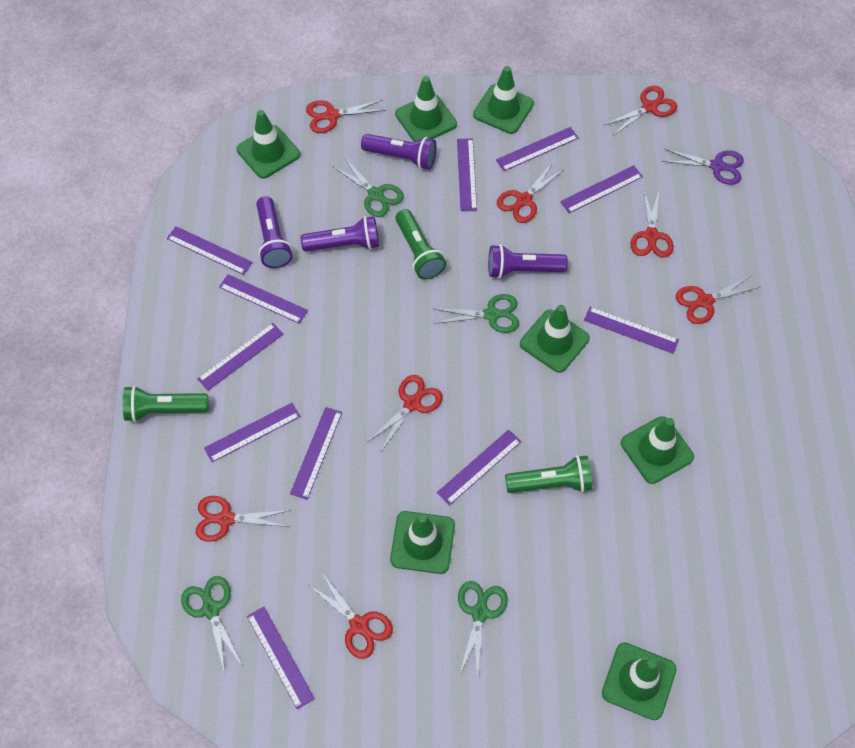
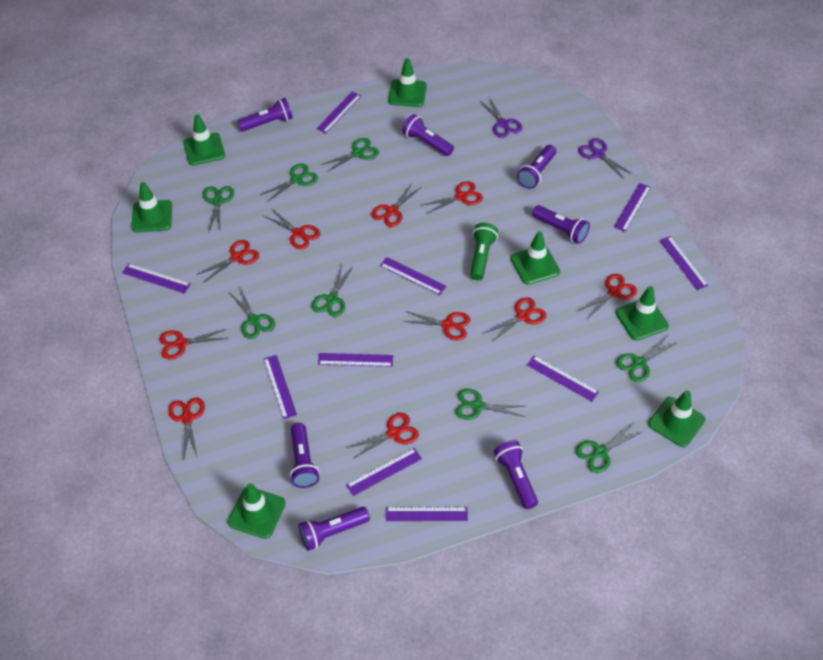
green flashlight: [123,386,208,422] [395,209,446,280] [505,455,593,493] = 3 -> [470,223,498,280] = 1
green scissors: [181,576,242,674] [334,158,404,217] [434,294,519,333] [458,581,508,680] = 4 -> [203,186,234,233] [229,288,275,339] [260,164,318,203] [312,264,353,317] [321,138,379,172] [456,389,526,420] [576,423,642,473] [616,335,678,382] = 8
purple flashlight: [256,196,292,268] [301,216,379,252] [361,134,436,170] [488,244,568,279] = 4 -> [238,98,293,131] [290,423,320,488] [298,507,370,551] [402,114,454,156] [494,440,538,509] [517,145,556,189] [532,205,590,244] = 7
purple ruler: [167,226,253,275] [197,323,283,390] [204,403,300,462] [219,274,308,324] [247,606,315,709] [290,407,342,500] [437,429,521,505] [457,138,477,211] [496,127,579,171] [560,165,643,213] [584,307,679,354] = 11 -> [122,264,191,293] [264,355,297,419] [316,92,361,133] [318,353,393,367] [346,448,422,496] [380,257,447,295] [386,507,468,521] [527,356,599,401] [614,183,651,232] [659,236,708,290] = 10
purple scissors: [662,148,744,185] = 1 -> [480,97,522,138] [578,138,632,179] = 2
red scissors: [196,496,291,542] [306,99,386,133] [309,573,393,659] [368,375,443,453] [497,162,565,223] [605,86,677,135] [631,190,674,258] [676,275,760,324] = 8 -> [159,329,228,360] [168,397,205,458] [197,240,260,283] [264,208,320,249] [347,413,419,459] [372,183,421,227] [402,311,470,341] [423,181,483,214] [485,297,547,342] [579,274,637,319] = 10

